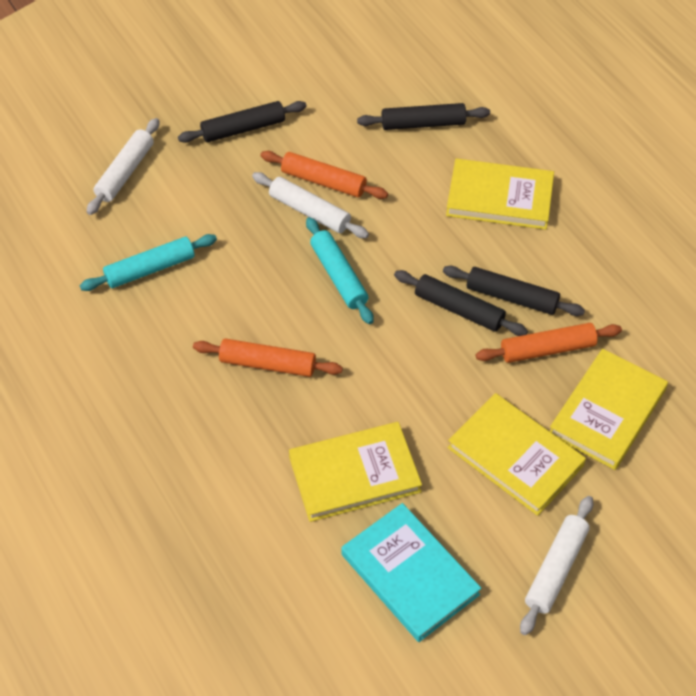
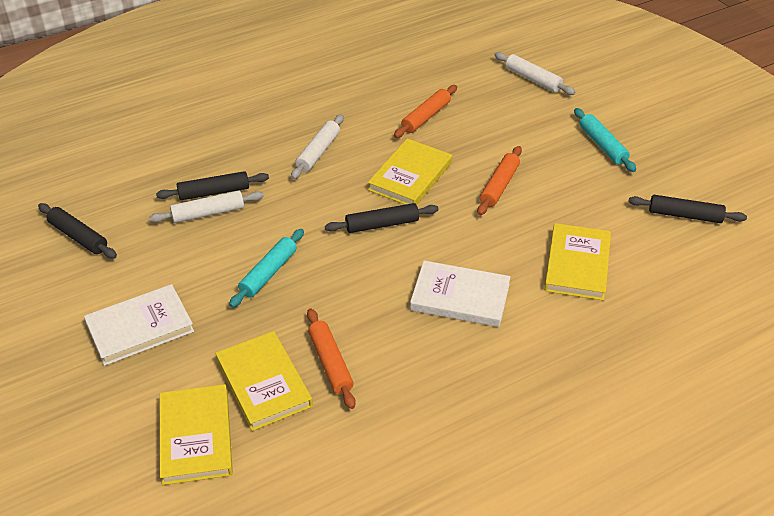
turquoise book: [341,503,481,642] = 1 -> none = 0
white book: none = 0 -> [84,284,194,366] [410,261,510,327] = 2

